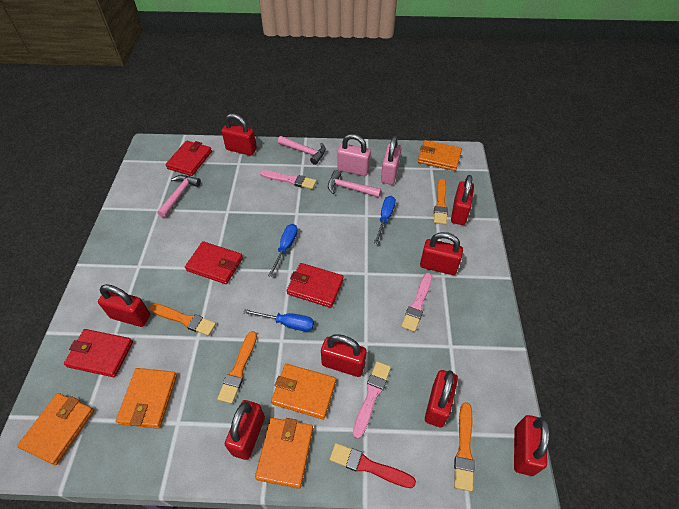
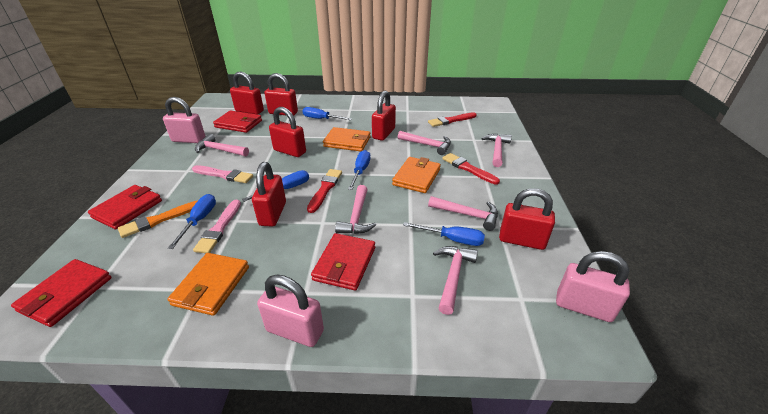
blue screwdriver: [243,309,314,331] [268,224,298,277] [374,196,396,244] = 3 -> [168,194,216,249] [242,170,309,202] [303,107,352,120] [348,150,370,190] [403,222,485,246] = 5
orange brush: [150,303,216,336] [217,331,257,404] [434,179,448,225] [454,402,475,492] = 4 -> [118,201,197,238] = 1
orange wallet: [17,393,94,465] [116,368,177,429] [255,418,313,489] [271,364,336,420] [418,140,462,171] = 5 -> [167,253,249,316] [323,127,371,152] [392,157,441,193] = 3
pink brush: [260,170,316,189] [353,361,391,439] [401,273,432,332] = 3 -> [192,165,253,183] [193,200,241,253] = 2
pink hammer: [157,175,201,218] [278,136,326,165] [328,170,381,197] = 3 -> [195,134,249,156] [335,185,376,234] [398,131,451,155] [428,196,498,231] [433,246,478,315] [481,134,512,167] = 6
pink padlock: [337,134,371,176] [381,136,401,185] = 2 -> [163,97,206,143] [257,274,324,347] [556,251,630,322] = 3
red brush: [329,443,416,488] = 1 -> [307,169,342,213] [428,112,477,127] [442,153,500,185] = 3
red padlock: [98,284,150,327] [222,114,257,156] [225,400,265,460] [321,334,367,377] [420,232,463,275] [425,370,458,427] [451,175,474,225] [514,415,550,476] = 8 -> [230,71,264,115] [252,162,286,226] [265,73,298,116] [269,107,306,157] [372,91,396,141] [499,188,555,250] = 6

